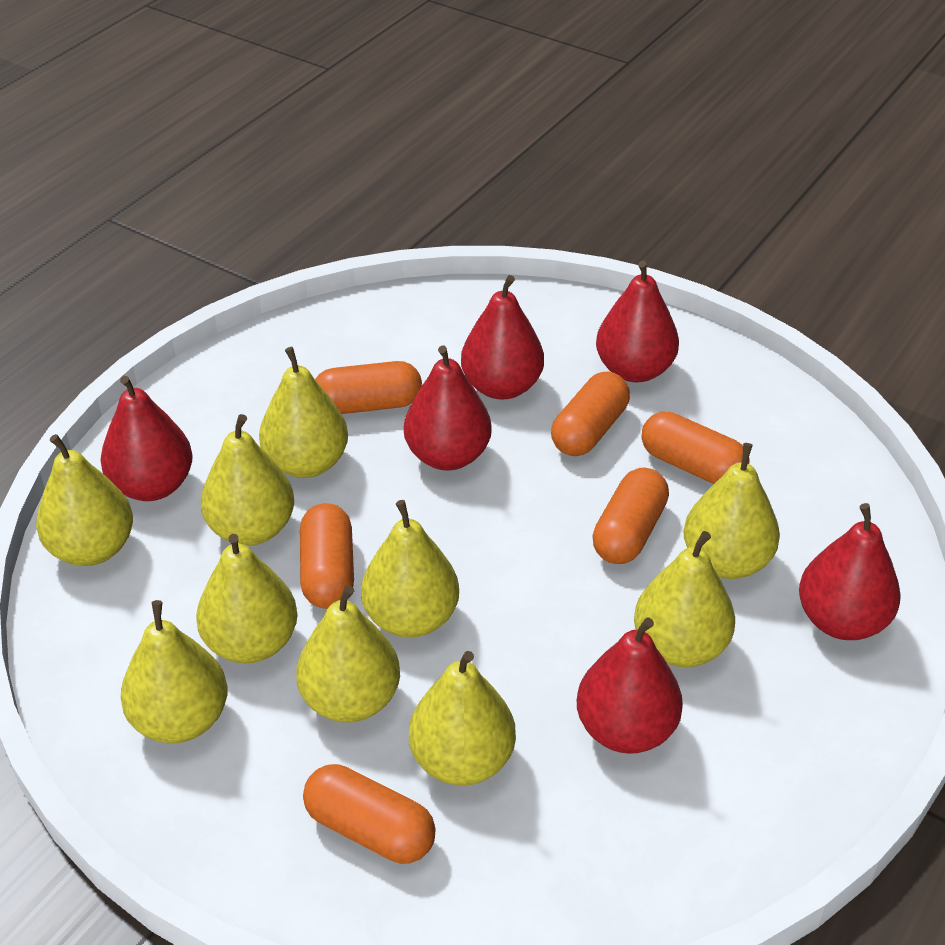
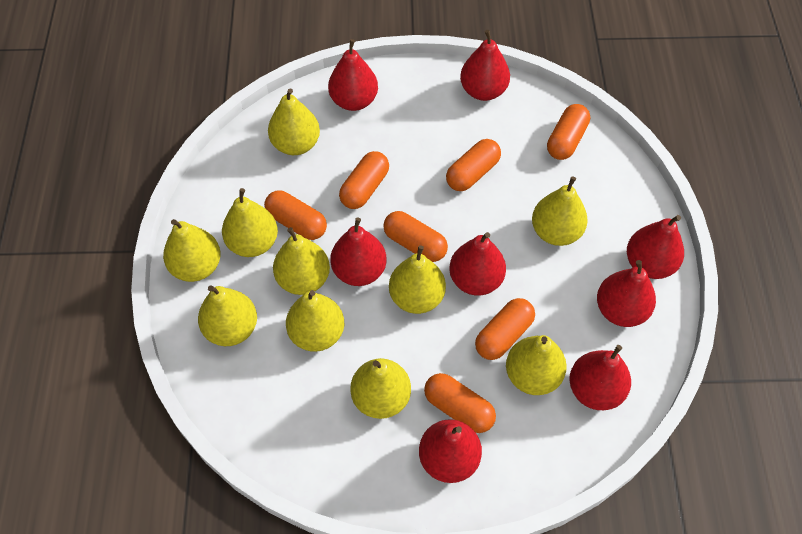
orange capsule: [300,503,354,609] [303,764,436,864] [315,361,422,414] [551,372,630,456] [592,468,669,564] [642,411,749,484] = 6 -> [264,190,327,240] [339,151,389,209] [383,211,448,262] [424,373,496,433] [446,139,501,191] [475,298,535,360] [547,104,590,160] = 7
red pear: [100,376,193,501] [404,346,492,470] [461,275,544,400] [577,618,683,754] [596,261,679,382] [799,503,901,640] = 6 -> [328,39,378,111] [330,217,386,286] [419,419,482,483] [449,232,506,296] [460,30,510,101] [569,345,631,410] [597,260,656,327] [627,215,684,279] = 8

